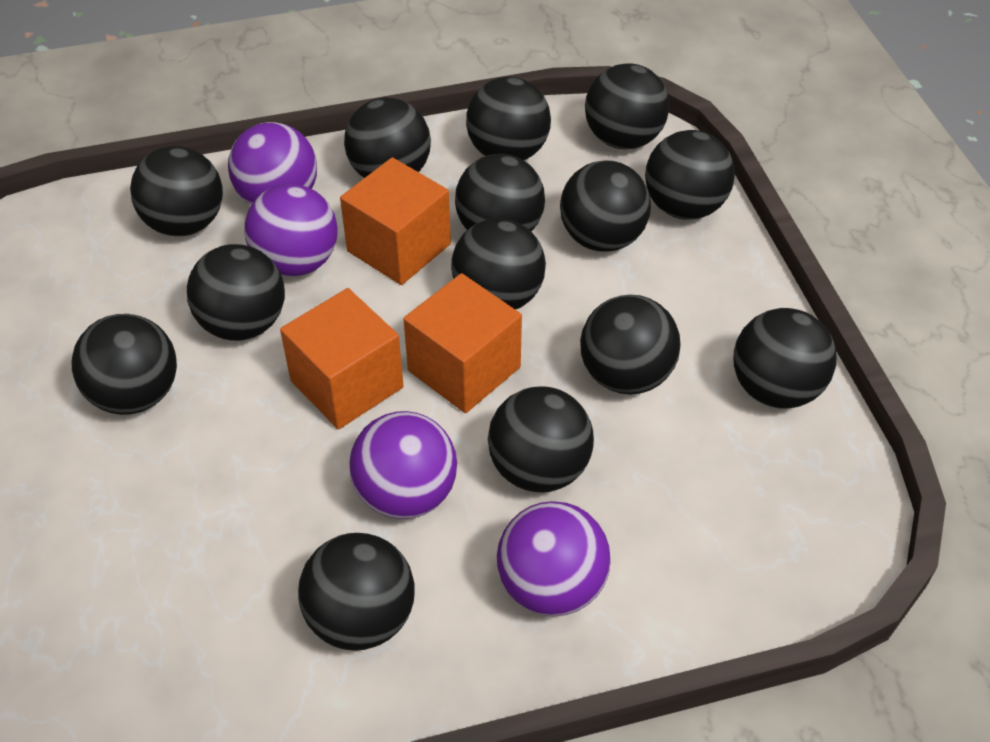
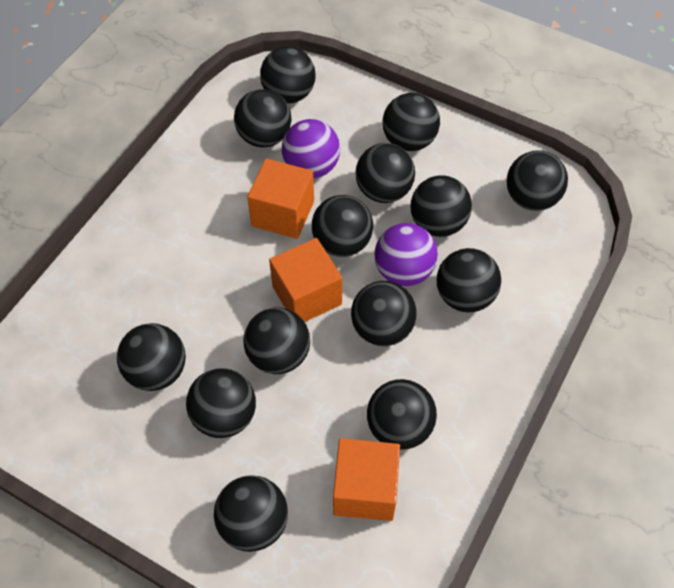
purple ball: [228,122,317,205] [244,184,338,277] [349,411,457,519] [497,501,611,616] = 4 -> [282,119,340,178] [374,223,438,286] = 2

